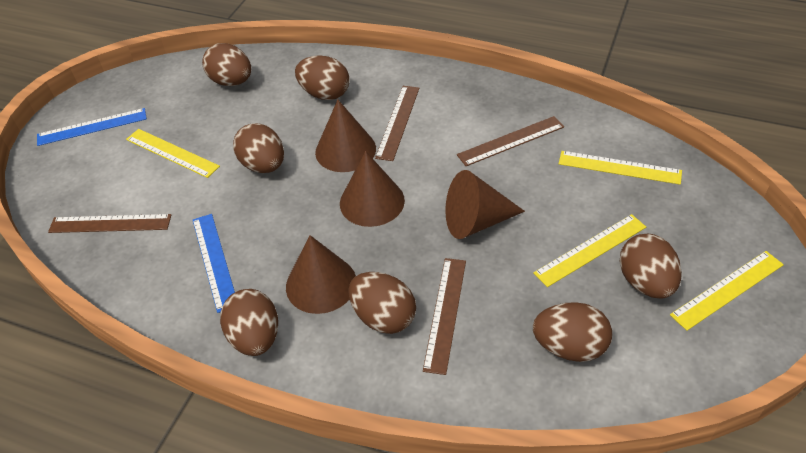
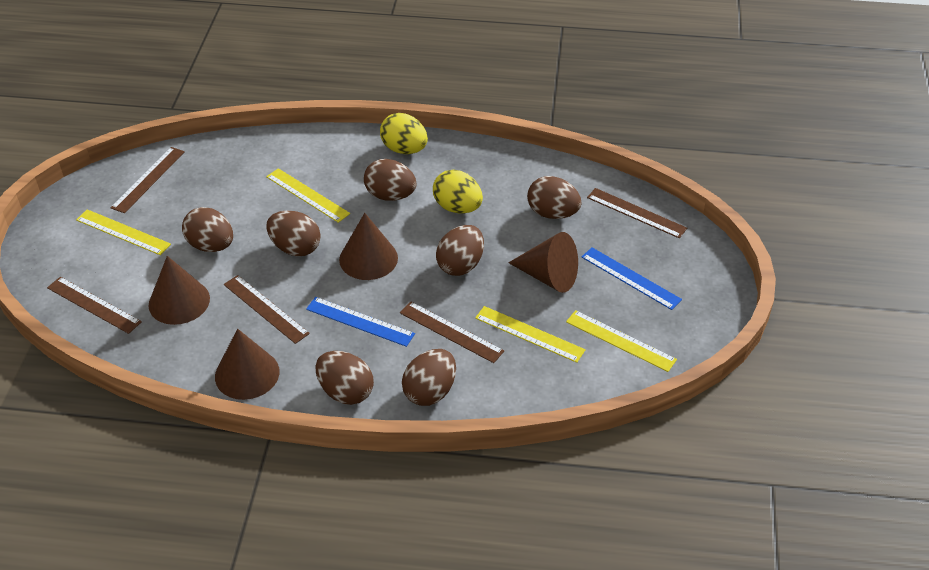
brown ruler: [48,214,171,233] [375,86,419,161] [423,258,466,375] [457,116,564,166] = 4 -> [47,277,142,334] [111,147,185,213] [224,275,310,344] [400,301,504,363] [587,188,687,238] = 5
yellow egg: none = 0 -> [380,113,428,154] [433,170,483,214] = 2

